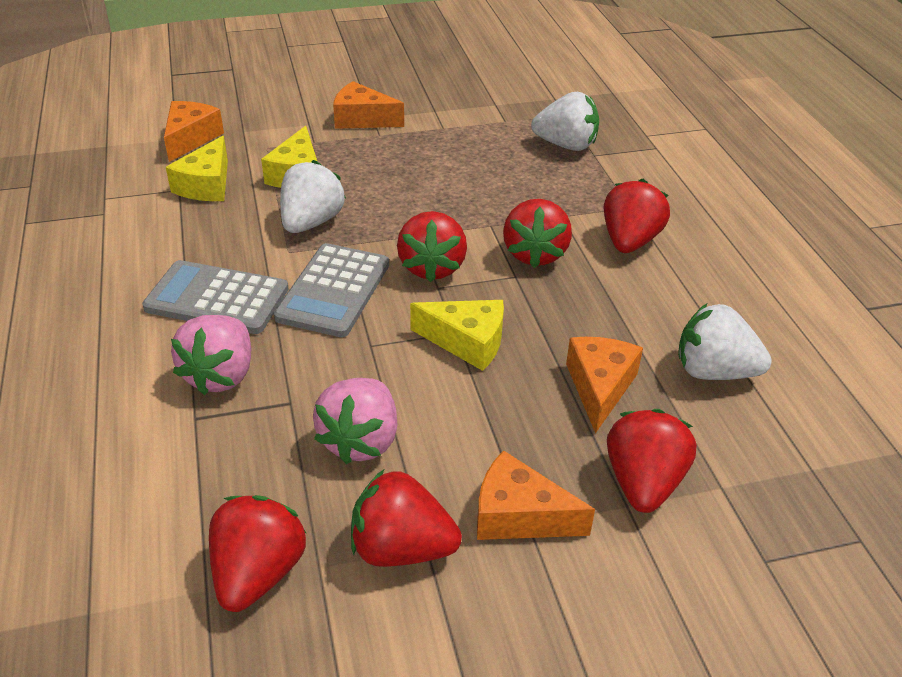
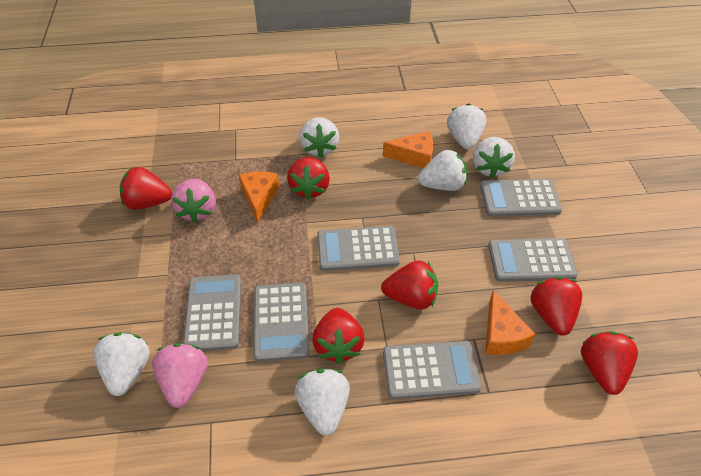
grey calculator: [142,260,289,334] [274,243,389,337] = 2 -> [183,275,241,351] [253,283,309,362] [317,226,400,271] [383,341,482,399] [480,179,562,217] [488,238,578,282] = 6
orange cheese: [164,101,224,162] [333,81,404,129] [477,450,595,540] [566,337,643,433] = 4 -> [238,171,279,223] [383,131,434,168] [485,290,535,355] = 3
white strawberry: [280,160,346,233] [531,92,599,151] [678,304,772,380] = 3 -> [93,332,150,396] [294,369,350,436] [299,117,339,158] [418,150,467,191] [447,104,486,149] [473,137,515,178] = 6
yellow cheese: [166,136,228,201] [261,126,317,188] [410,300,504,371] = 3 -> none = 0

